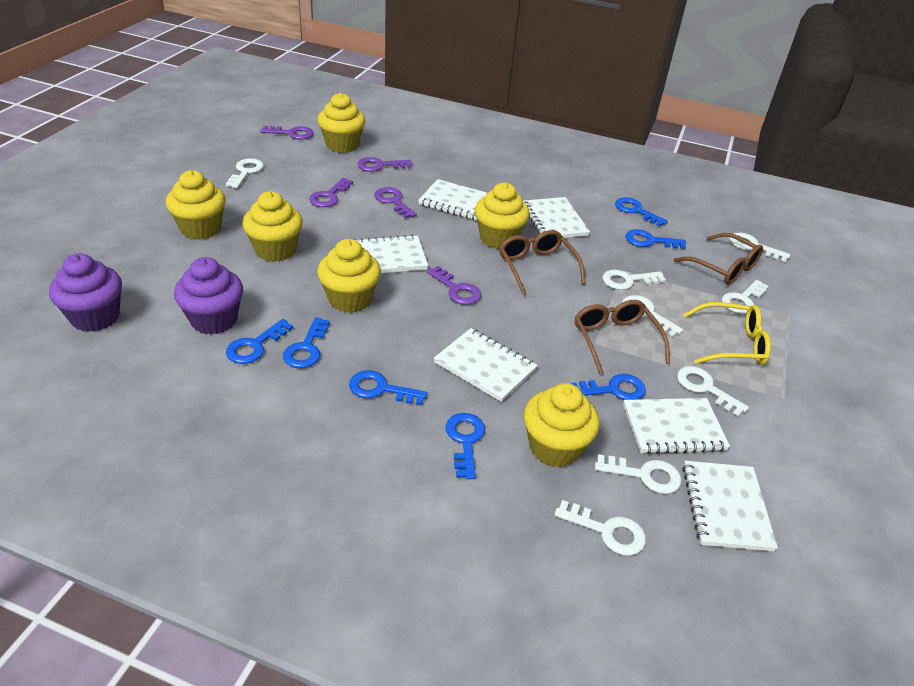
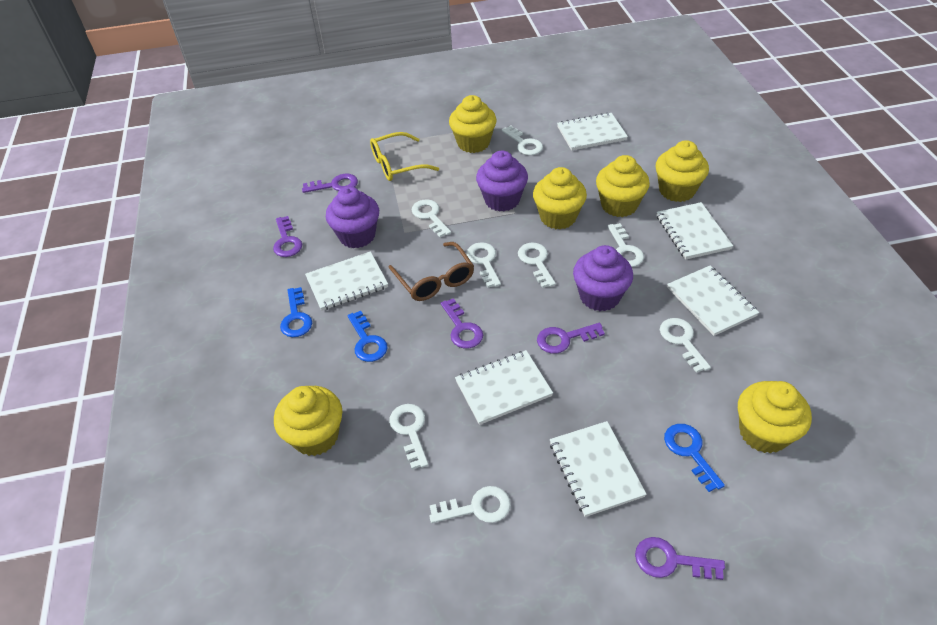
blue key: [226,319,293,364] [283,317,330,368] [349,370,428,406] [445,413,485,479] [570,374,646,400] [615,197,668,227] [626,229,686,249] = 7 -> [280,287,312,337] [347,311,388,362] [664,424,725,492] = 3
brown glasses: [499,230,586,295] [575,300,670,374] [674,233,763,285] = 3 -> [388,242,474,301] = 1
purple cupcake: [49,253,122,332] [174,257,243,335] = 2 -> [326,186,379,248] [476,150,528,212] [573,245,633,311] = 3

